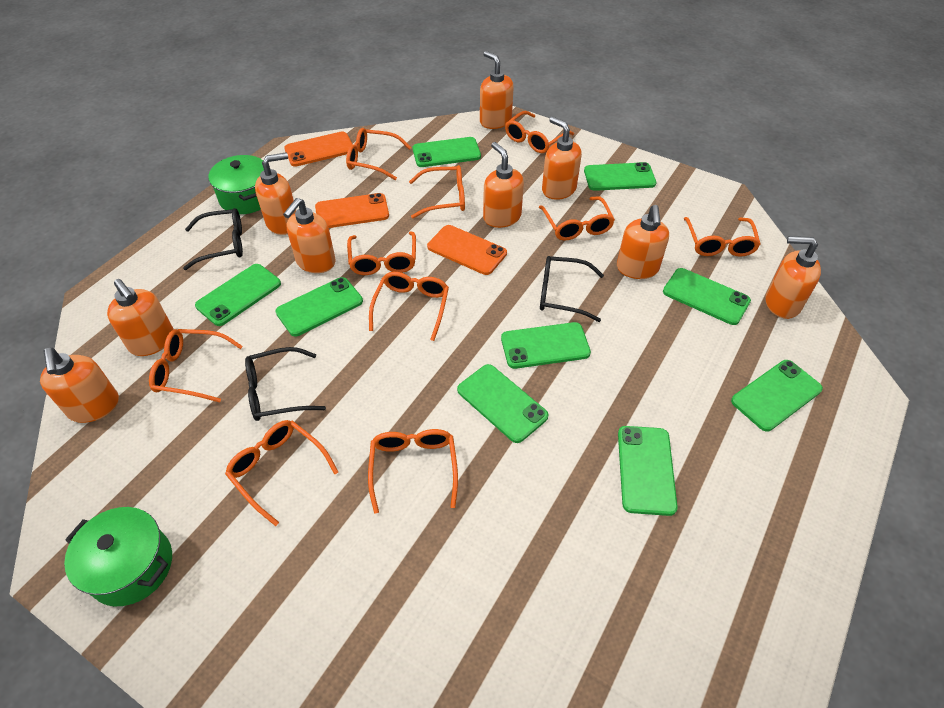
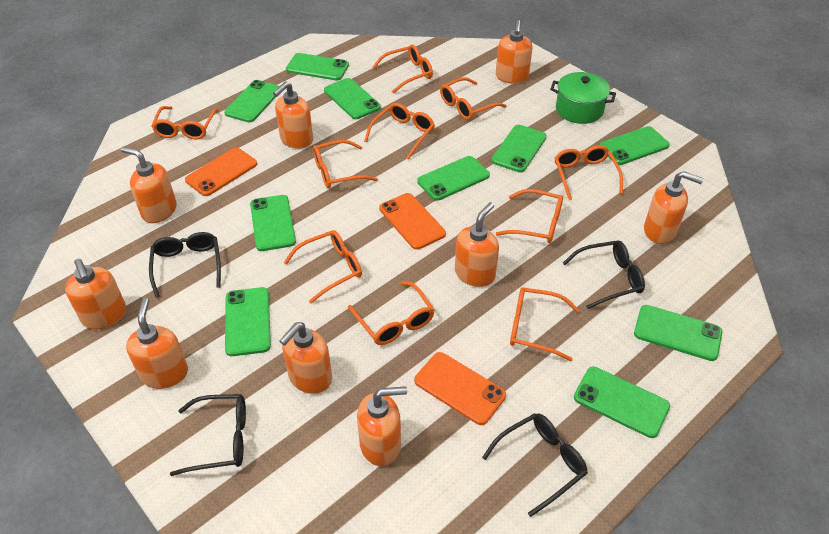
black glasses: [183,208,243,270] [245,347,326,421] [540,256,604,322] = 3 -> [149,232,221,298] [170,394,246,476] [482,413,588,517] [563,240,645,309] = 4
green phone: [195,264,281,326] [275,277,363,336] [412,137,481,167] [457,364,549,443] [501,322,591,369] [584,162,656,191] [618,426,678,516] [663,268,751,325] [731,360,823,432] = 9 -> [224,80,280,122] [225,287,271,356] [250,195,296,251] [286,53,349,80] [324,78,381,119] [417,156,490,201] [491,125,547,172] [574,367,670,438] [599,126,670,165] [634,305,722,361] = 10
green pot: [64,507,172,606] [208,155,264,214] = 2 -> [550,72,616,124] = 1

